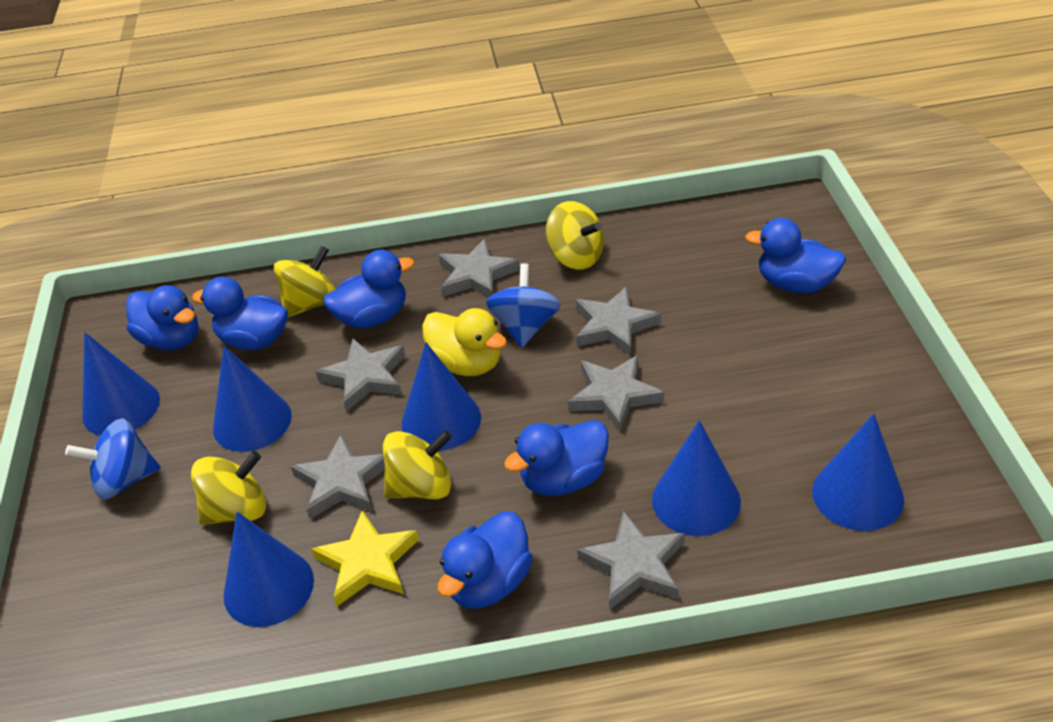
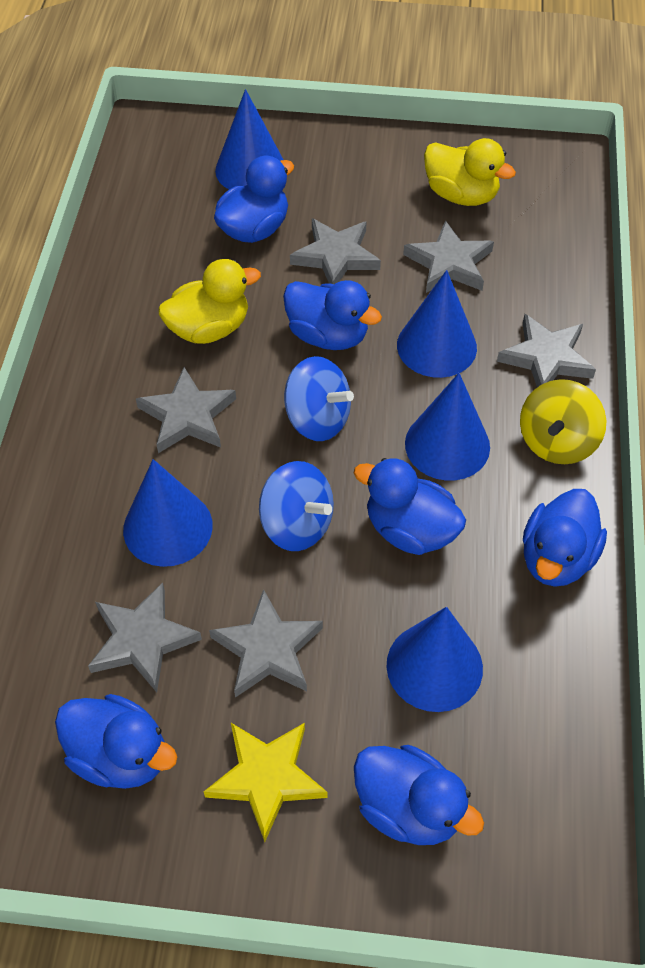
blue cone: [82,332,160,436] [213,345,292,452] [224,512,314,627] [402,342,481,451] [652,420,741,536] [812,414,904,531] = 6 -> [123,459,213,567] [215,89,283,189] [386,607,483,712] [397,270,477,378] [405,373,490,481] = 5
yellow duck: [422,308,507,376] = 1 -> [158,259,261,344] [424,138,516,206] = 2
yellow spinning top: [191,451,266,525] [274,246,336,318] [383,430,452,499] [545,201,604,270] = 4 -> [520,379,606,464] = 1

